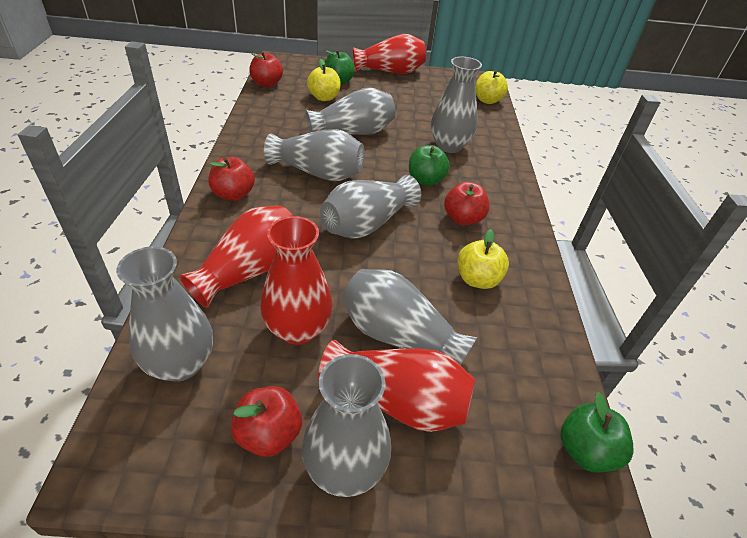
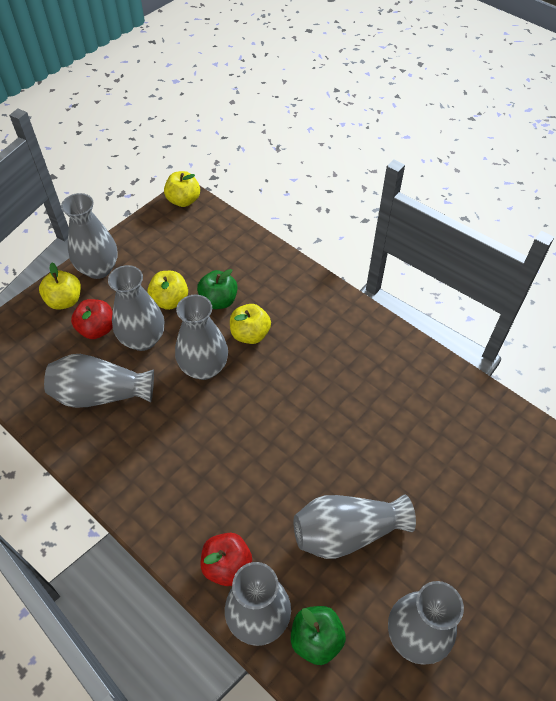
green apple: [324,50,355,84] [409,145,450,186] [560,392,633,472] = 3 -> [197,269,238,309] [291,606,346,665] = 2
red apple: [208,157,255,201] [231,386,302,457] [249,52,283,87] [444,182,490,225] = 4 -> [71,299,113,339] [201,533,252,586] = 2
red vase: [180,205,293,308] [260,216,333,345] [318,339,475,432] [353,34,426,74] = 4 -> none = 0
yellow apple: [307,59,341,101] [457,229,509,289] [475,70,508,104] = 3 -> [39,263,81,310] [147,271,188,310] [164,171,200,207] [230,304,271,344] = 4

